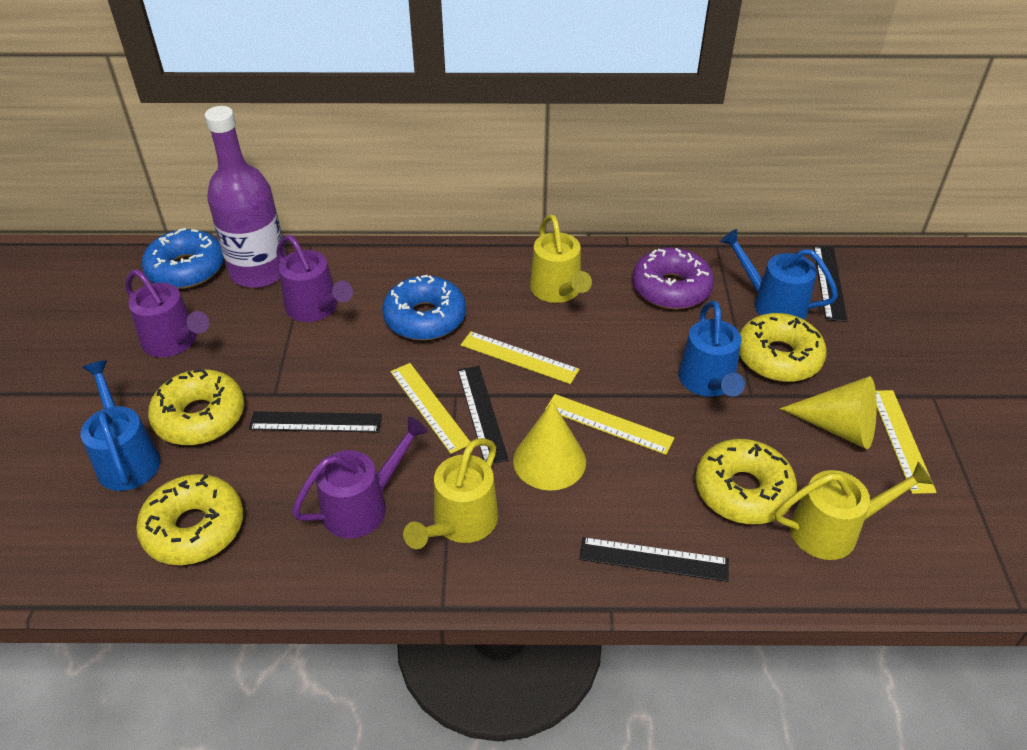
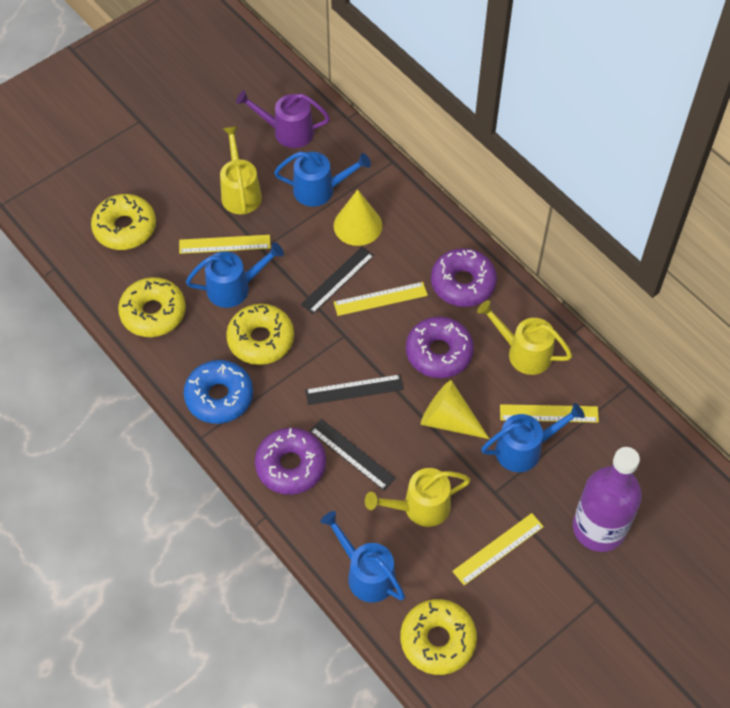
black ruler: [249,411,382,433] [458,366,509,464] [579,537,729,582] [814,246,848,322] = 4 -> [300,247,374,314] [305,374,404,405] [310,419,396,490] = 3
blue donut: [142,228,224,289] [382,275,466,340] = 2 -> [184,360,253,424] = 1
blue watering can: [80,360,161,491] [678,301,745,397] [720,229,838,320] = 3 -> [186,242,284,308] [274,151,371,207] [320,511,405,602] [481,403,585,472] = 4
purple donut: [632,248,714,309] = 1 -> [255,428,326,495] [406,316,474,378] [431,248,497,307] = 3
purple watering can: [125,269,209,357] [276,235,353,322] [292,417,428,538] = 3 -> [236,90,330,148] = 1

